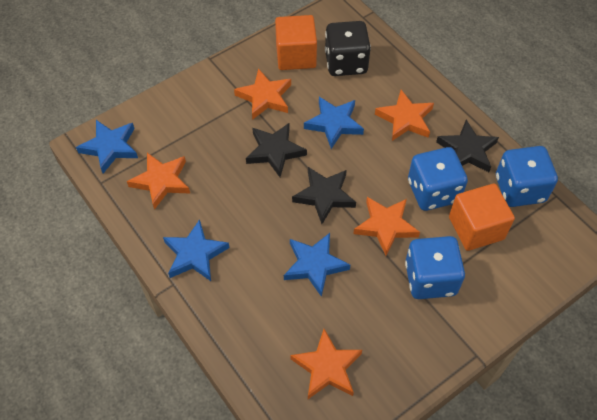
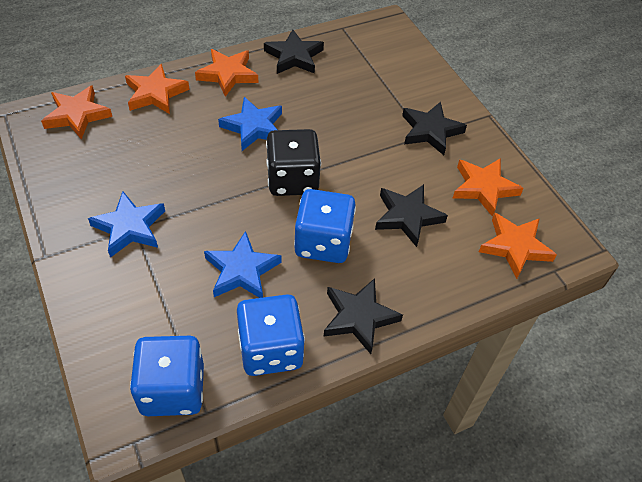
black star: [246,123,307,177] [292,167,356,224] [436,120,499,172] = 3 -> [264,29,324,74] [324,278,403,354] [375,184,448,247] [402,102,467,155] = 4
blue star: [76,120,138,173] [163,219,230,281] [284,233,350,297] [304,97,364,149] = 4 -> [88,191,165,258] [204,231,282,298] [218,97,282,151] = 3
orange cube: [275,15,317,70] [449,183,515,251] = 2 -> none = 0

